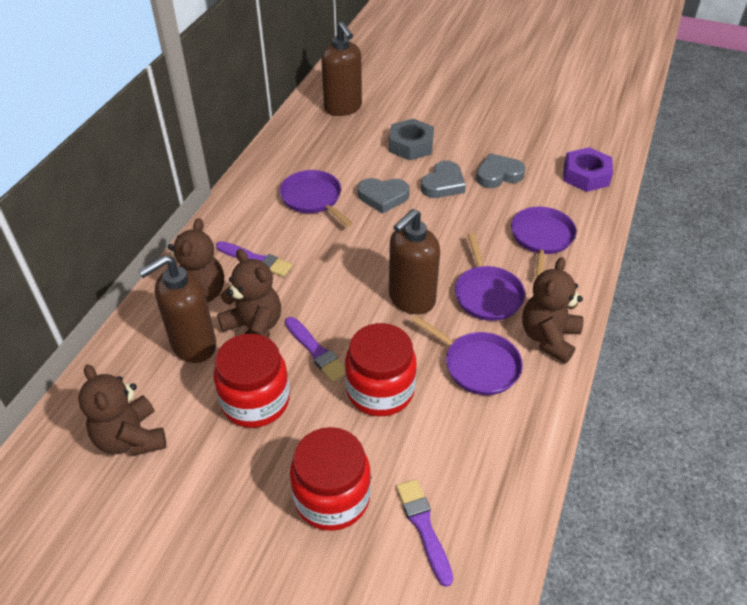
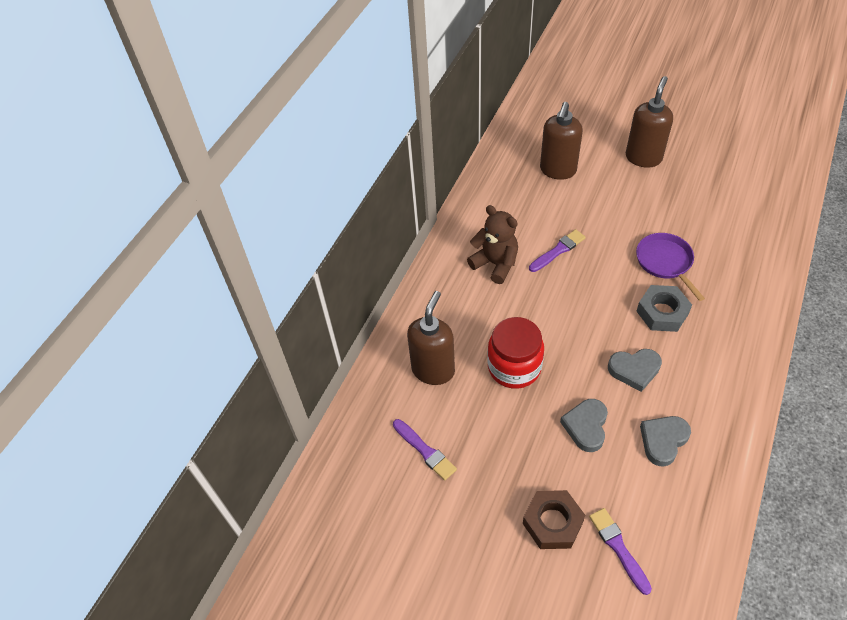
brown nut: none = 0 -> [523,490,585,549] = 1
brown teddy bear: [78,364,166,456] [168,218,224,302] [217,249,281,338] [522,257,583,363] = 4 -> [467,205,518,284] = 1
purple nut: [563,147,613,192] = 1 -> none = 0
purple pan: [280,170,353,227] [412,316,523,395] [455,233,525,321] [511,207,577,278] = 4 -> [636,233,705,301] = 1
red jar: [214,334,290,428] [290,427,371,531] [345,323,417,416] = 3 -> [487,317,544,389] = 1

